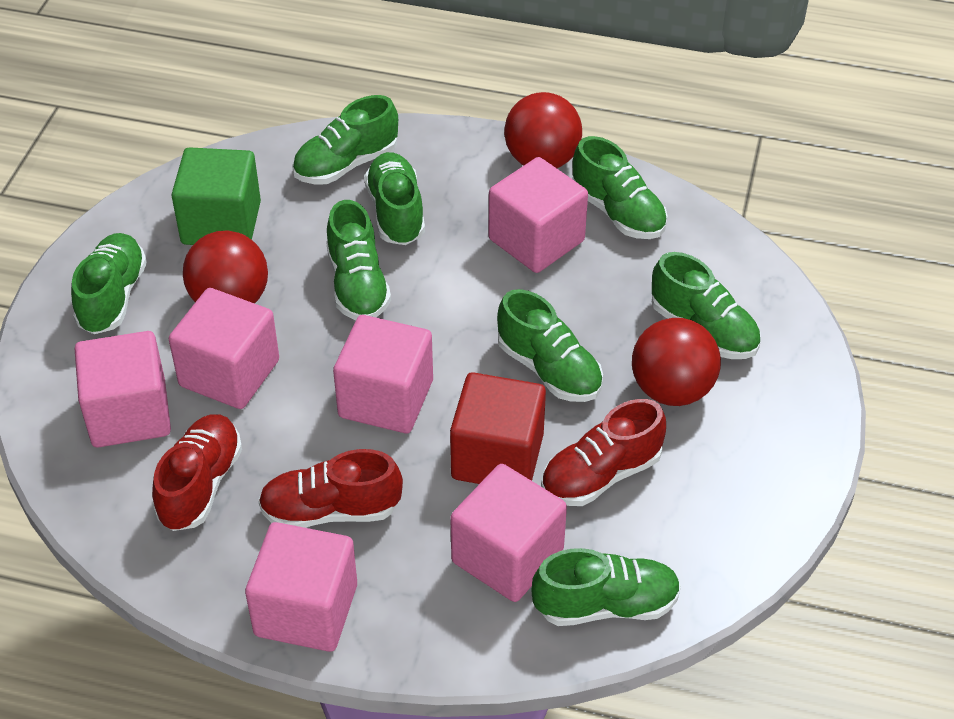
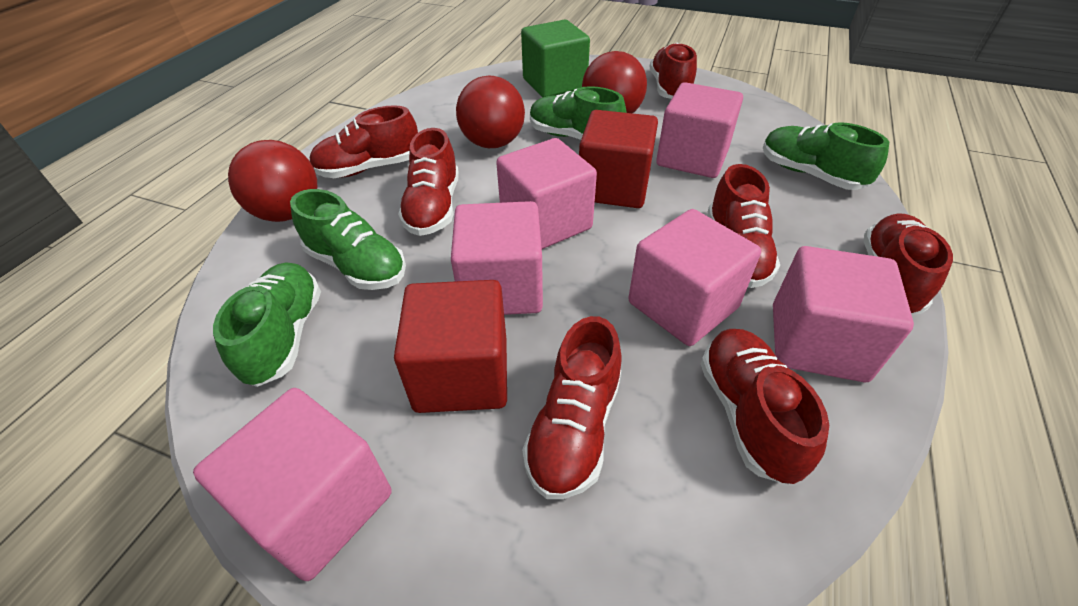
green shoe: [71,233,147,334] [292,95,398,184] [326,200,391,320] [364,152,425,245] [497,289,603,402] [532,548,681,626] [573,136,668,239] [652,252,760,359] = 8 -> [213,262,321,387] [290,189,406,290] [530,86,627,140] [763,122,889,190] = 4
red cube: [450,372,546,484] = 1 -> [394,280,507,413] [579,110,658,208] = 2
red shoe: [152,414,242,531] [258,449,403,528] [541,399,666,506] = 3 -> [310,105,418,178] [398,128,459,236] [522,316,622,499] [649,43,697,99] [700,329,829,485] [708,164,780,288] [864,213,953,314] = 7

